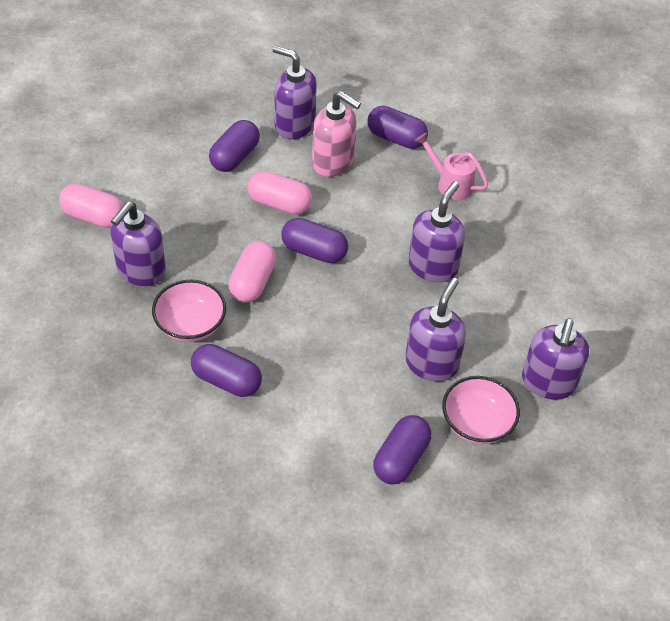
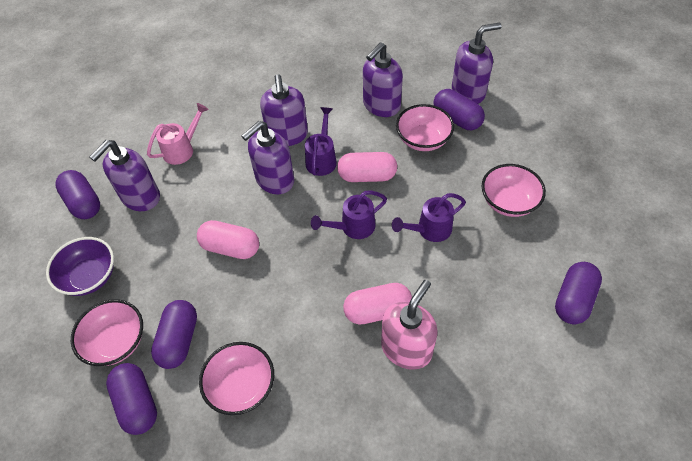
pink bowl: [152,279,226,342] [442,376,520,444] = 2 -> [71,299,143,366] [199,342,274,415] [396,104,454,151] [482,164,546,217] = 4
purple bowl: none = 0 -> [46,237,114,296] = 1
purple watering can: none = 0 -> [305,107,337,176] [311,191,387,239] [392,193,466,242] = 3

